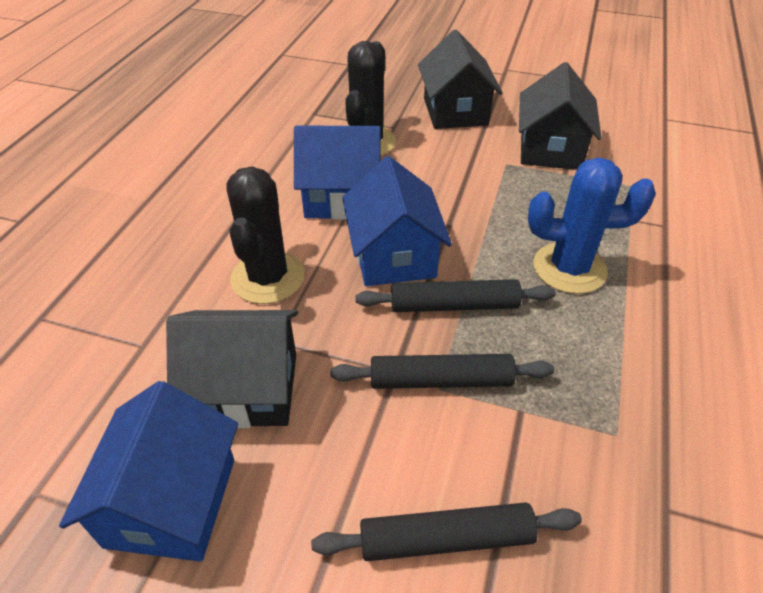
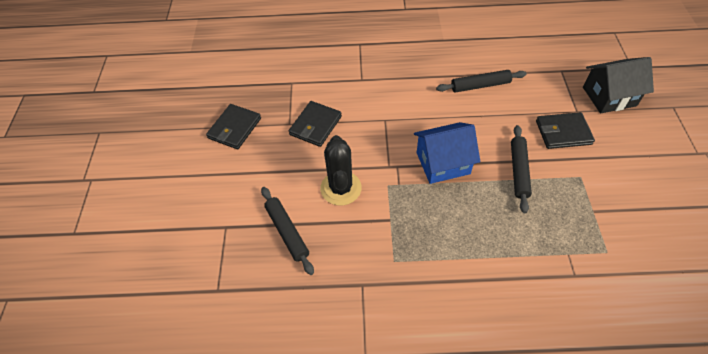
black cactus: [226,167,305,304] [345,41,396,156] = 2 -> [320,135,362,205] = 1
black house: [166,310,298,428] [418,30,503,129] [519,62,601,170] = 3 -> [583,57,654,113] = 1
black wallet: none = 0 -> [206,104,261,149] [289,101,342,147] [536,112,595,149] = 3
blue cactus: [528,158,656,294] = 1 -> none = 0
blue house: [59,381,238,562] [294,126,381,220] [342,156,452,286] = 3 -> [414,122,480,184] = 1

